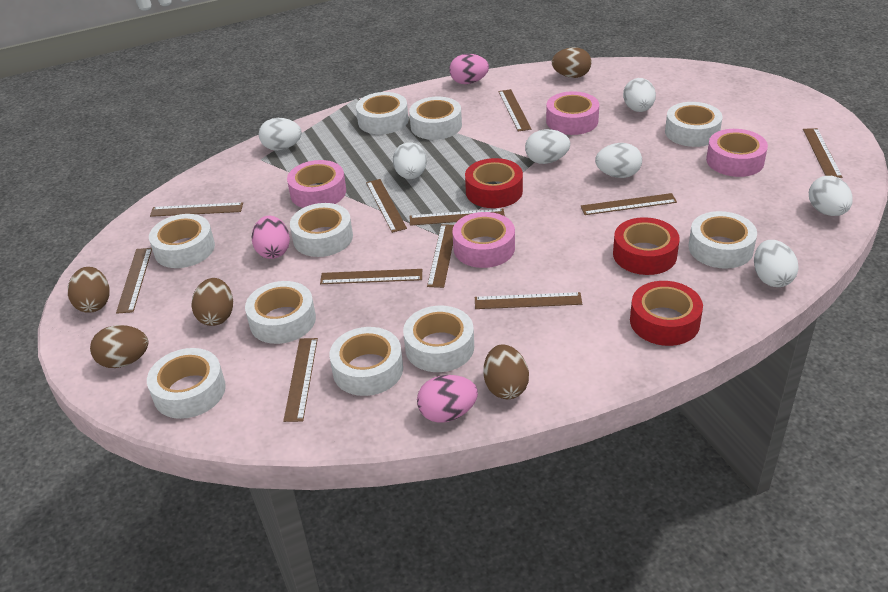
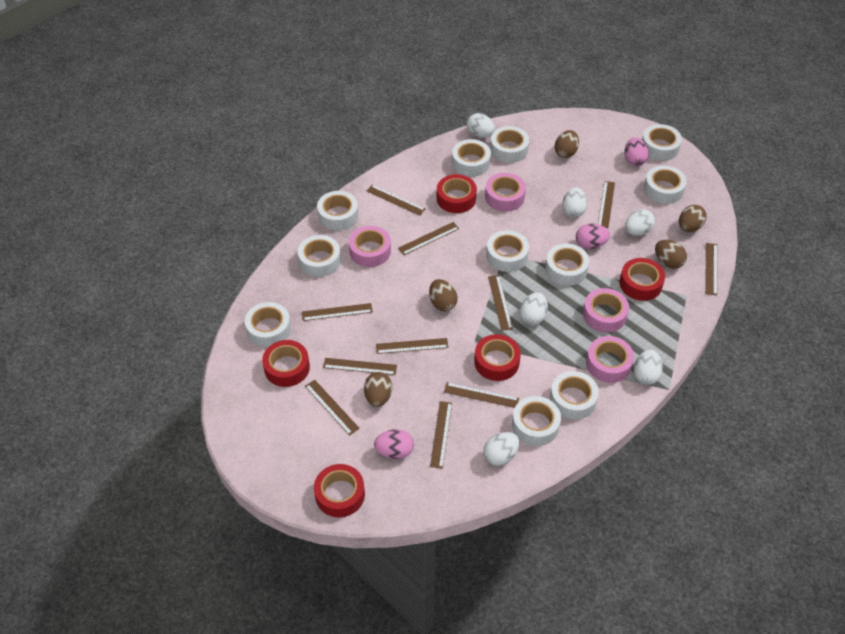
red tape: [465,158,523,208] [613,217,680,275] [630,281,703,346] = 3 -> [262,340,310,387] [314,464,365,517] [437,174,477,213] [474,334,521,381] [619,258,665,301] = 5
white egg: [259,118,302,151] [393,142,427,179] [525,129,570,164] [595,143,642,178] [623,78,656,112] [754,240,799,287] [809,176,853,216] = 7 -> [467,113,495,138] [483,432,520,466] [520,292,548,325] [562,187,587,217] [625,209,655,236] [634,350,663,385] = 6
white tape: [147,348,226,419] [149,214,215,268] [245,281,316,344] [290,203,353,257] [330,327,403,396] [356,92,409,134] [403,306,474,372] [409,97,462,140] [665,102,722,147] [688,211,757,269] = 10 -> [245,302,291,347] [298,235,341,277] [317,191,358,230] [452,139,491,177] [486,230,529,272] [490,126,529,163] [512,396,561,446] [545,244,589,286] [550,371,599,420] [642,124,682,161] [644,165,687,204] = 11

